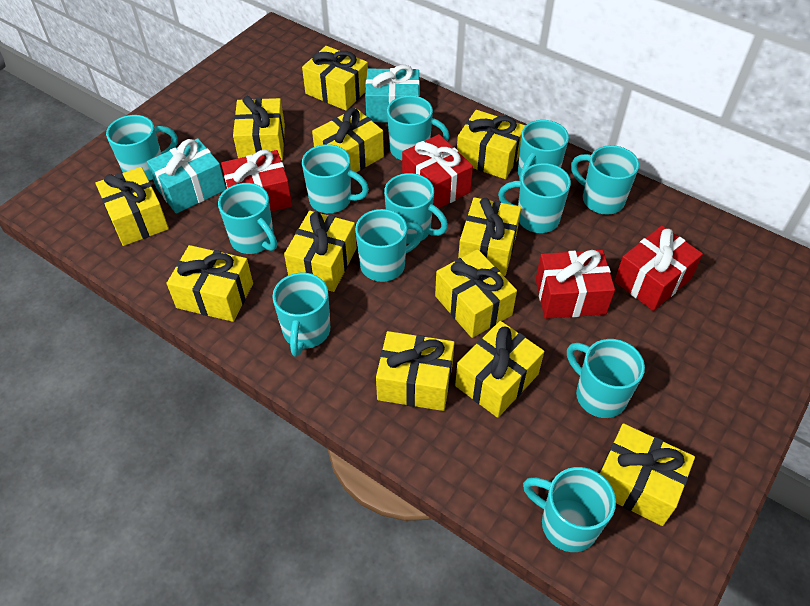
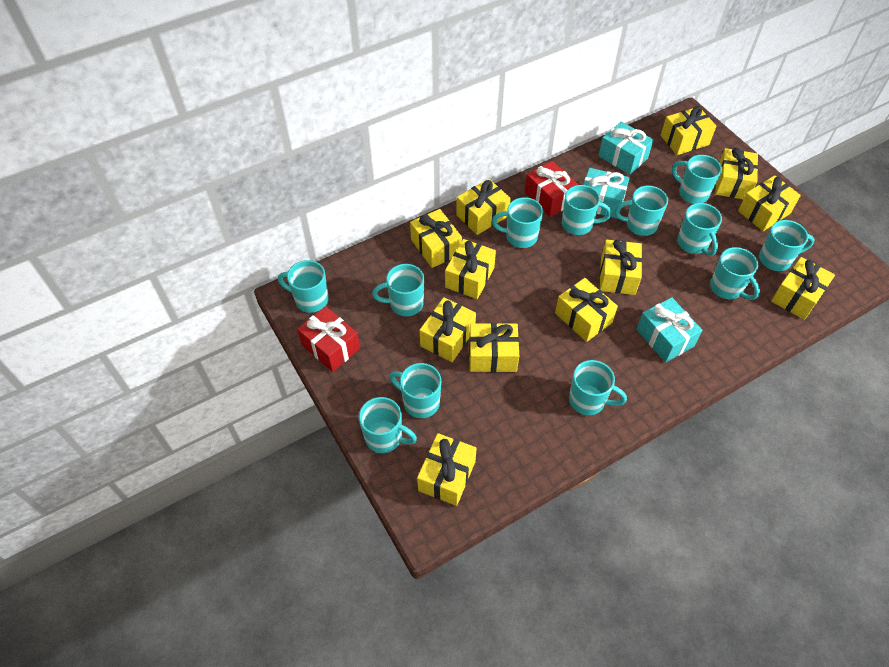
red gift: [221,150,292,212] [402,134,473,209] [536,250,615,319] [614,226,703,311] = 4 -> [297,306,360,372] [525,161,579,217] = 2
turquoise gift: [147,138,226,214] [365,65,420,122] = 2 -> [583,168,630,219] [598,121,653,175] [636,297,703,362] = 3

